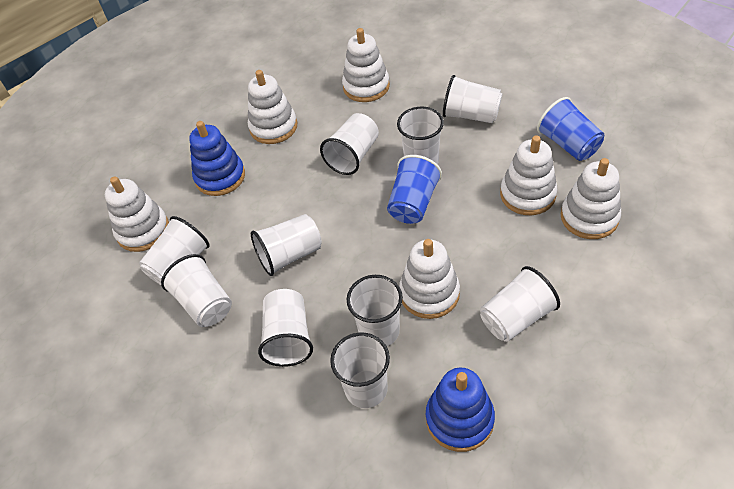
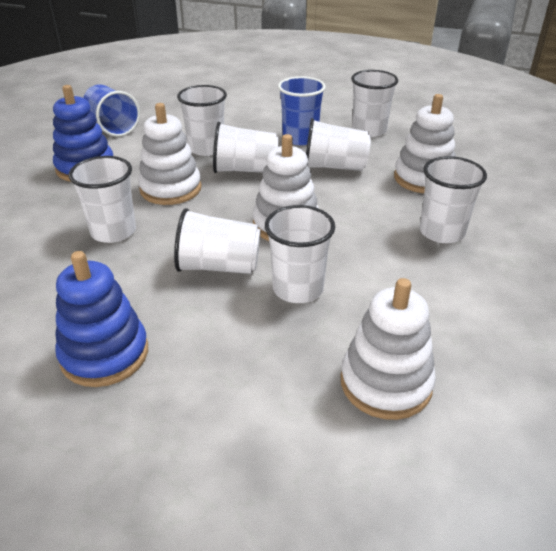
white cup: [139,216,210,285] [161,254,232,327] [251,214,322,276] [258,289,313,367] [320,113,379,175] [330,332,390,408] [347,275,403,346] [397,107,444,164] [443,75,502,123] [480,266,560,342] = 10 -> [69,156,136,243] [174,208,261,274] [177,85,227,156] [213,122,279,173] [265,205,335,303] [306,118,371,171] [351,70,398,137] [419,156,487,243] = 8
white stacking toy: [105,176,169,252] [248,70,297,144] [342,28,390,102] [399,239,460,319] [500,135,557,215] [561,158,621,239] = 6 -> [138,103,201,205] [253,134,319,241] [341,278,436,420] [394,94,456,193] = 4

